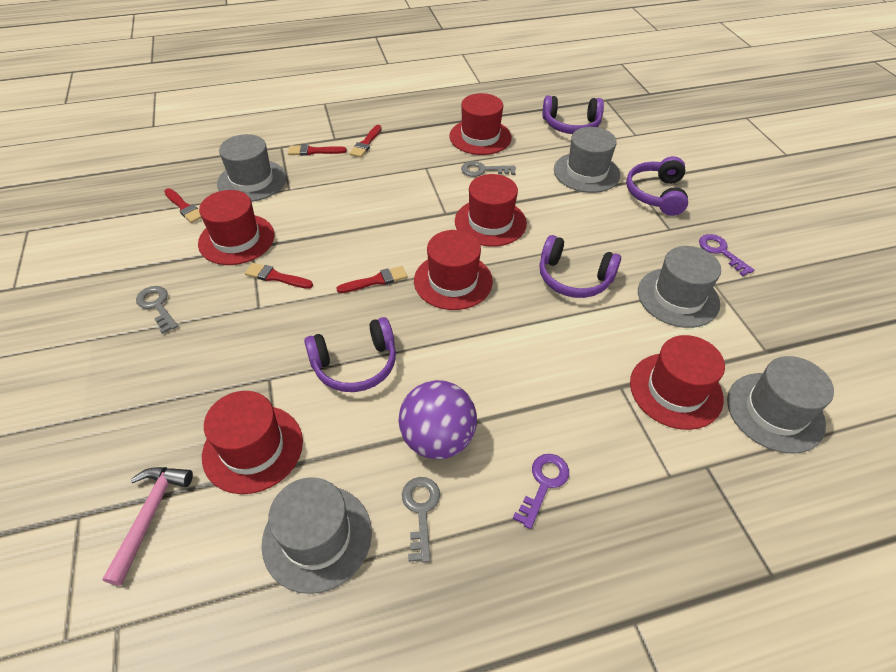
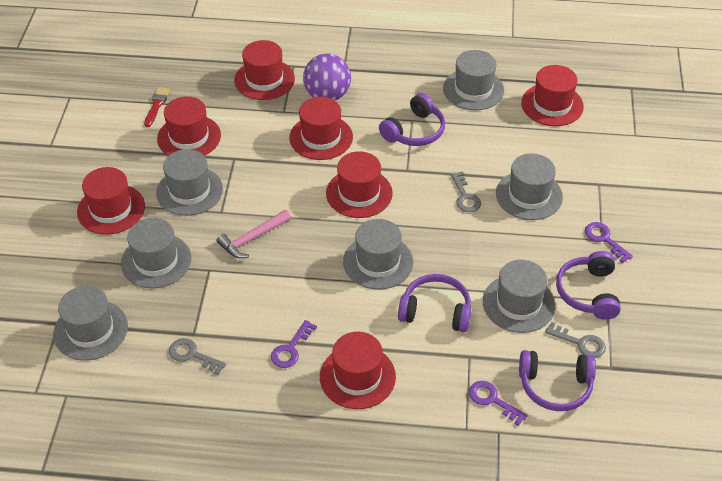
grey hat: [217,134,286,202] [261,477,372,594] [554,127,620,193] [638,246,721,328] [727,356,834,454] = 5 -> [53,286,128,361] [121,218,191,288] [156,149,223,216] [343,219,413,290] [443,50,504,110] [483,260,555,333] [496,153,563,220] = 7
purple key: [513,454,569,529] [699,234,754,276] = 2 -> [271,320,317,368] [469,381,528,426] [585,222,633,263] = 3
red brush: [164,188,202,223] [245,263,313,289] [288,145,347,156] [336,266,407,293] [349,125,382,158] = 5 -> [144,87,170,127] = 1
red hat: [198,190,275,265] [202,391,303,494] [414,230,493,310] [449,93,512,155] [455,174,527,247] [630,335,725,430] = 6 -> [77,167,145,235] [157,96,221,156] [234,40,295,100] [289,97,353,160] [320,332,396,409] [326,151,393,218] [521,65,584,126] = 7

